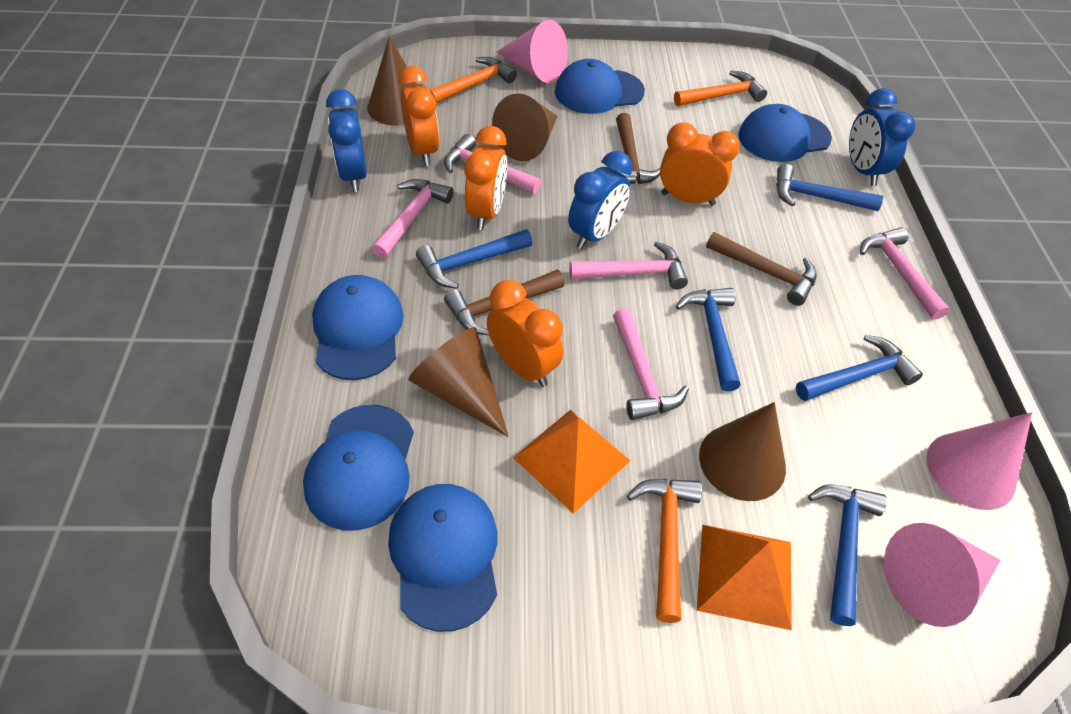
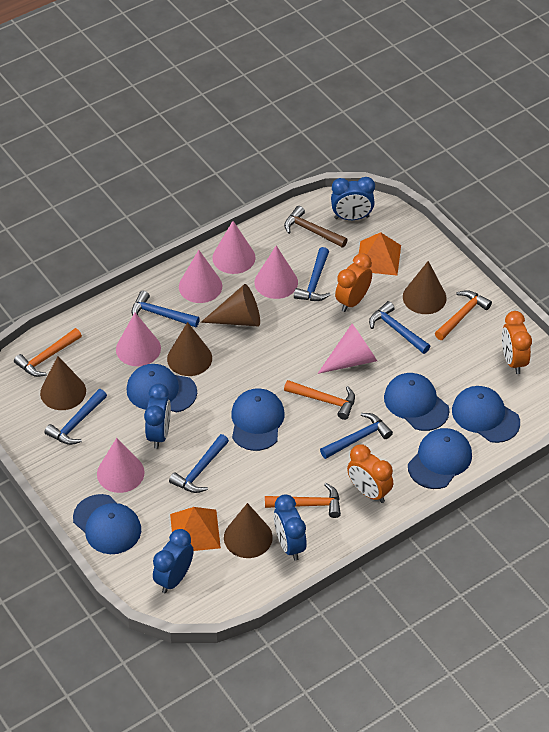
blue cap: [303,405,414,531] [312,275,404,380] [388,484,497,632] [555,59,645,114] [738,104,832,162] = 5 -> [73,494,141,554] [127,364,197,412] [231,388,285,451] [384,373,449,431] [408,428,472,489] [452,386,520,443] = 6
blue clock: [326,89,367,192] [568,151,633,249] [849,88,915,186] = 3 -> [144,384,171,449] [153,529,194,593] [274,494,307,560] [331,177,375,220] = 4
blue hammer: [416,229,533,289] [676,288,741,391] [776,164,883,211] [796,335,923,401] [808,484,887,626] = 5 -> [45,389,107,445] [132,290,200,327] [169,434,229,493] [294,247,331,301] [320,413,393,459] [369,301,430,354] = 6
brown cone: [367,36,417,126] [408,327,509,437] [492,93,557,161] [699,402,786,501] = 4 -> [40,356,86,410] [167,322,212,376] [201,284,260,326] [224,503,273,558] [403,261,447,314] = 5
brown hammer: [444,270,565,335] [616,113,660,184] [706,232,817,306] = 3 -> [284,206,348,248] = 1
orange clock: [398,66,439,166] [465,126,507,230] [487,280,563,387] [660,122,740,206] = 4 -> [335,253,372,312] [347,444,393,503] [502,311,532,374] = 3
orange hammer: [430,57,517,104] [627,479,702,623] [674,70,767,106] = 3 -> [14,328,82,377] [265,483,341,518] [284,380,355,420] [435,290,492,340] = 4
pink cone: [497,20,568,83] [884,523,1000,627] [926,412,1032,510] = 3 -> [97,438,145,493] [116,313,161,366] [179,250,222,303] [212,221,256,274] [254,245,298,299] [317,324,377,374] = 6
pink hammer: [371,179,454,258] [444,134,541,194] [569,241,688,289] [613,308,689,420] [860,227,950,320] = 5 -> none = 0

